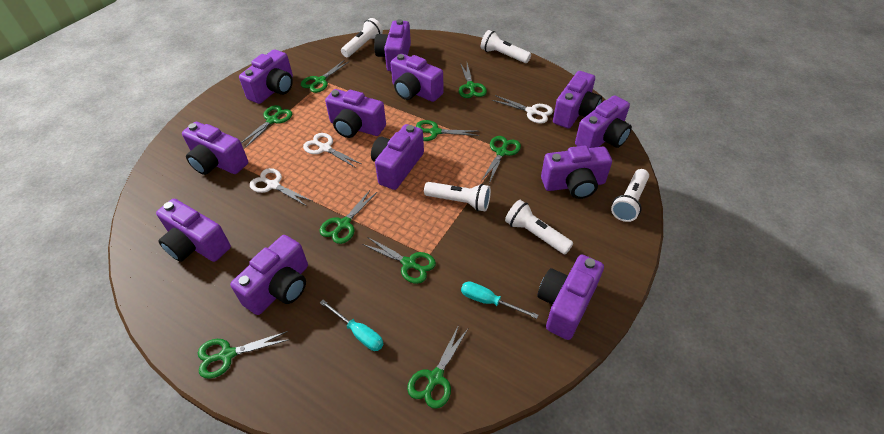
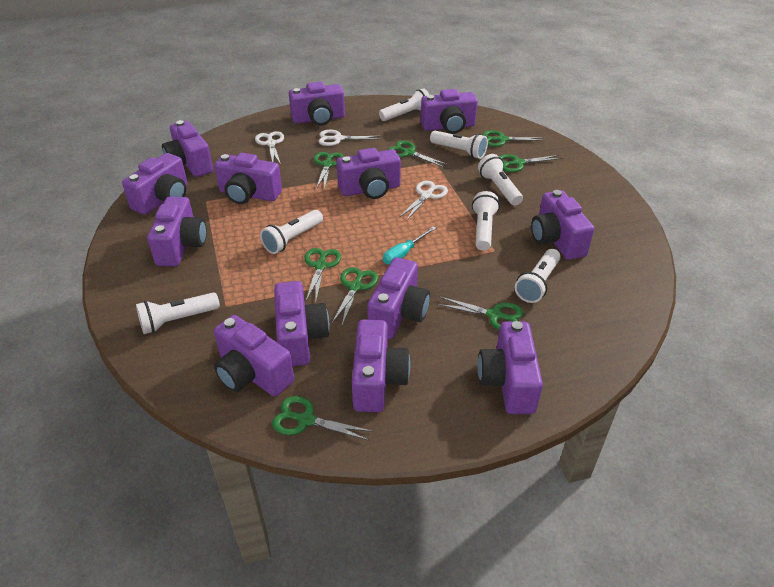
green scissors: [198,331,289,379] [241,105,292,147] [301,60,348,93] [320,189,377,244] [362,237,436,284] [407,325,468,409] [416,120,479,141] [459,63,487,98] [481,136,521,184] = 9 -> [272,396,374,441] [304,248,341,301] [314,152,344,189] [332,267,378,325] [388,141,449,168] [437,297,523,330] [482,130,546,147] [498,154,562,172] = 8
purple camera: [156,199,231,262] [182,122,248,175] [230,235,308,315] [239,49,293,104] [325,89,386,138] [371,124,424,190] [374,19,411,71] [391,53,444,102] [537,255,604,340] [541,146,612,199] [553,71,602,129] [575,95,632,148] = 12 -> [122,153,188,215] [147,197,207,266] [162,120,213,177] [214,153,282,204] [214,315,294,396] [274,281,330,366] [289,82,345,126] [337,148,401,199] [352,320,410,412] [367,257,430,339] [421,89,478,134] [478,321,543,414] [531,190,594,260] = 13
turquoise screwdriver: [320,300,384,351] [461,281,538,319] = 2 -> [383,226,436,264] = 1
white flashlight: [341,18,383,57] [424,182,491,211] [481,30,531,63] [505,200,573,255] [611,169,649,222] = 5 -> [136,292,220,334] [260,210,323,254] [379,88,429,121] [430,131,488,159] [472,191,500,251] [478,154,523,206] [515,249,561,303] = 7

